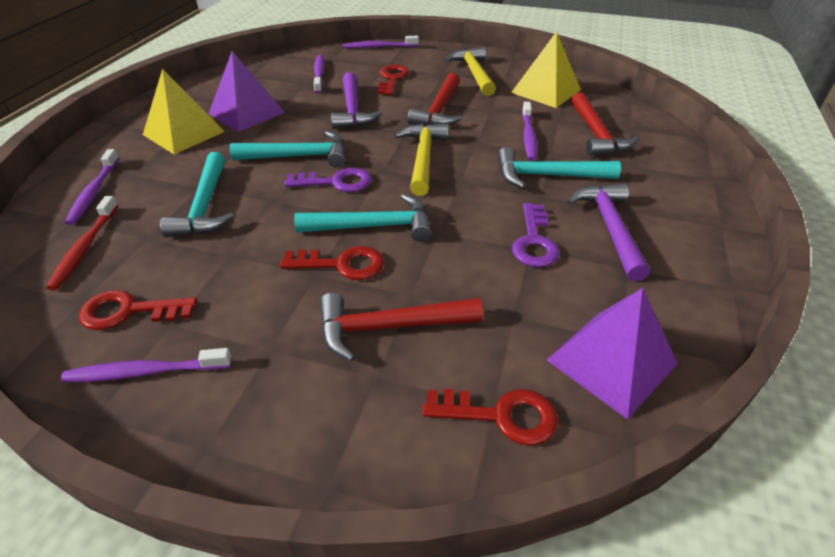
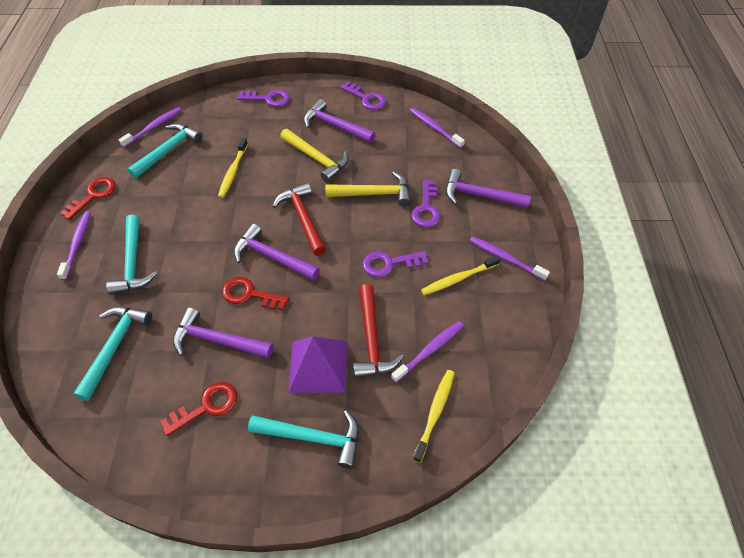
purple hammer: [331,72,382,129] [567,183,650,281] = 2 -> [173,307,273,359] [234,224,320,281] [304,99,376,143] [446,169,531,208] = 4
purple key: [284,168,372,192] [512,203,560,267] = 2 -> [237,90,290,107] [340,82,386,110] [363,251,428,277] [411,180,440,227] = 4
purple pyramid: [208,51,285,132] [547,288,678,420] = 2 -> [289,336,347,393] = 1
red hammer: [320,293,483,361] [408,73,462,125] [571,92,638,156] = 3 -> [273,183,326,256] [353,284,404,378] = 2
red key: [78,290,197,330] [280,246,384,280] [378,65,409,95] [422,389,558,445] = 4 -> [60,177,116,220] [160,382,237,436] [222,277,289,310] = 3
red toothbrush: [46,196,118,290] = 1 -> none = 0
yellow pyramid: [143,69,225,154] [511,31,581,108] = 2 -> none = 0
yellow toothbrush: none = 0 -> [218,138,248,198] [413,370,455,463] [421,255,500,295] = 3

